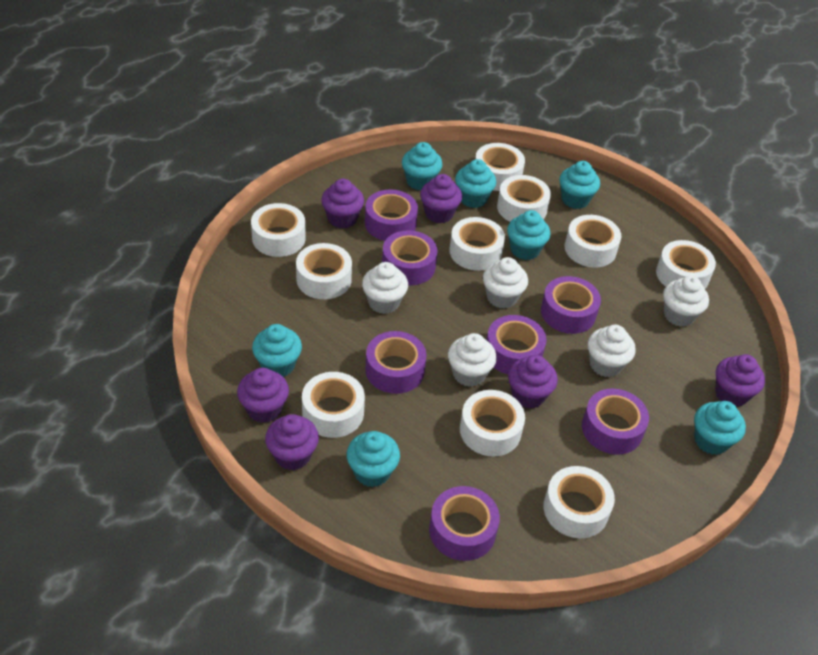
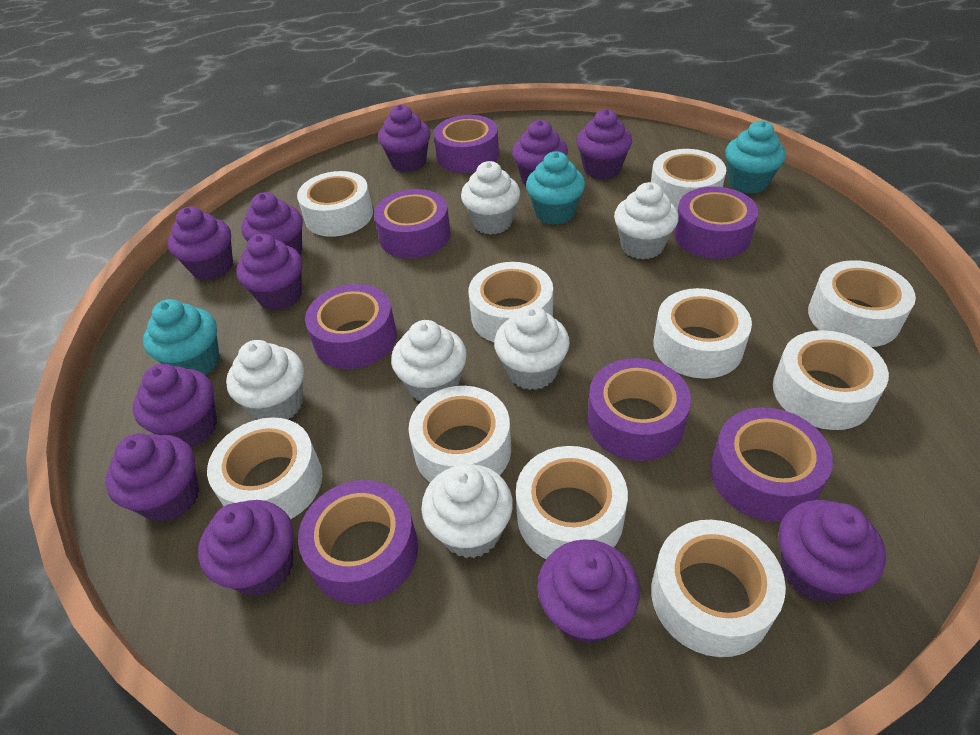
purple cupcake: [237,368,289,423] [265,414,319,470] [321,179,364,229] [420,174,462,223] [508,355,558,409] [715,354,765,407] = 6 -> [105,433,199,522] [133,364,217,447] [168,207,233,280] [198,500,294,597] [236,234,302,311] [241,192,303,255] [378,104,430,172] [512,120,568,186] [537,539,640,644] [577,109,632,179] [779,500,886,602] = 11
turquoise cupcake: [252,324,302,377] [347,431,400,487] [402,142,442,191] [455,159,496,208] [507,210,550,260] [559,161,600,209] [694,401,746,455] = 7 -> [143,299,220,375] [526,151,585,225] [725,120,786,194] = 3
white cupcake: [362,262,408,314] [448,333,497,387] [483,257,528,309] [588,325,636,377] [663,276,709,327] = 5 -> [226,340,304,420] [391,320,467,401] [421,464,513,558] [461,161,520,235] [494,305,570,390] [614,182,679,259] = 6

